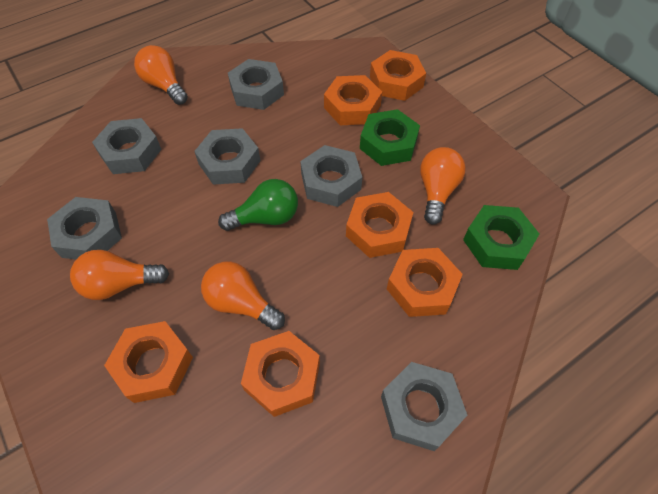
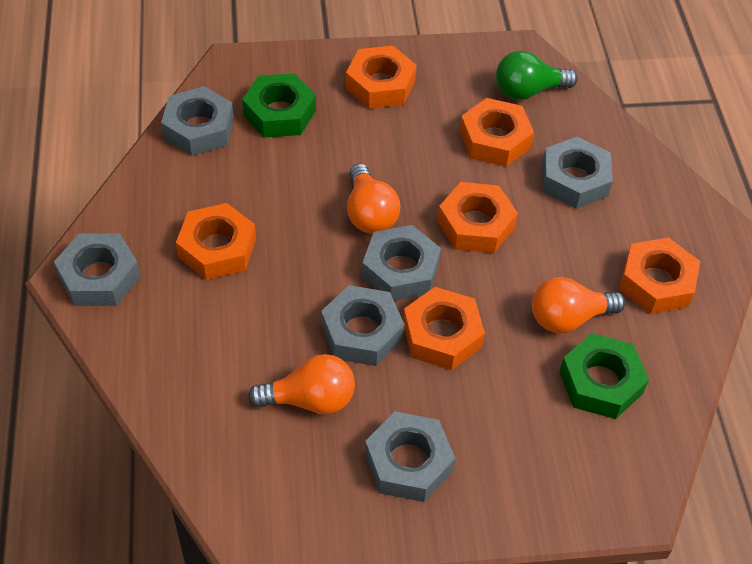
orange light bulb: [70,250,169,300] [134,45,188,105] [201,261,285,330] [420,147,466,224] = 4 -> [248,354,355,414] [347,164,401,234] [532,277,625,333] = 3

